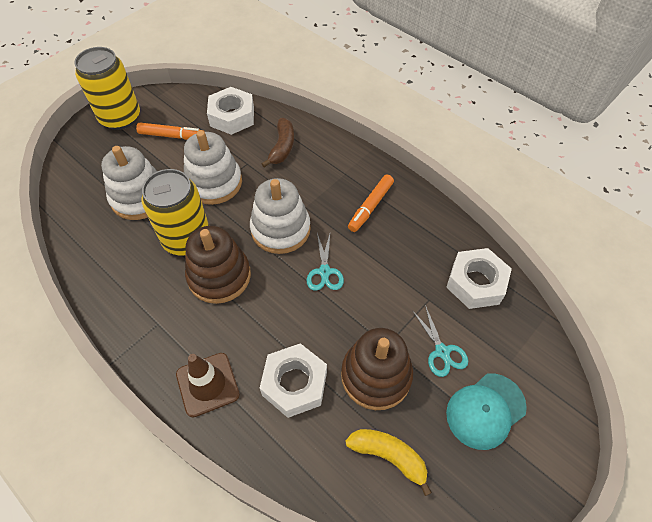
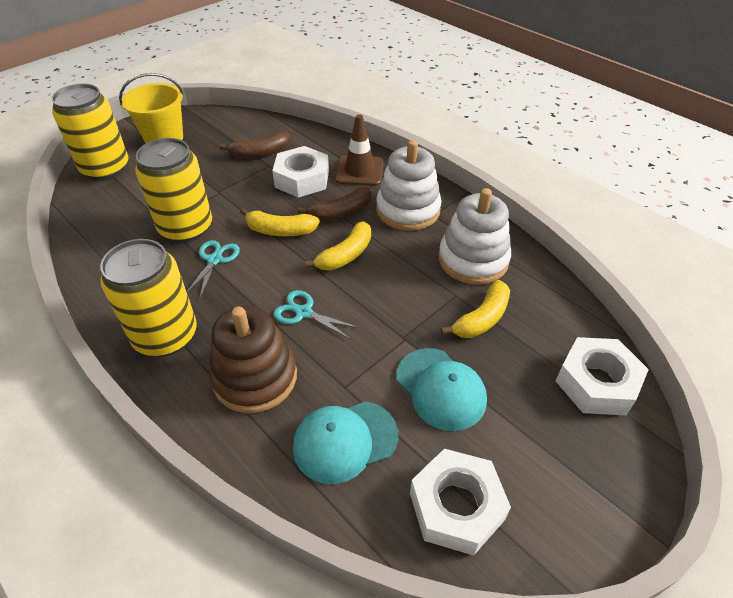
brown banana: [262,118,294,167] = 1 -> [219,132,290,158] [297,187,372,221] = 2
brown stacking toy: [185,226,251,304] [341,328,413,410] = 2 -> [209,306,297,413] = 1
orange marker: [136,123,205,140] [348,175,394,232] = 2 -> none = 0
turquoise cap: [446,374,527,450] = 1 -> [293,401,398,484] [397,348,487,431] = 2
white stacking toy: [101,146,157,220] [184,130,242,205] [250,178,311,254] = 3 -> [376,140,442,231] [439,188,511,285] = 2
yellow banana: [345,429,432,496] = 1 -> [240,208,320,236] [304,221,371,270] [441,280,510,338] = 3
yellow bucket: none = 0 -> [119,73,183,143] = 1
yellow can: [74,47,140,130] [141,169,209,256] = 2 -> [51,84,128,180] [100,239,197,357] [135,138,212,243] = 3

